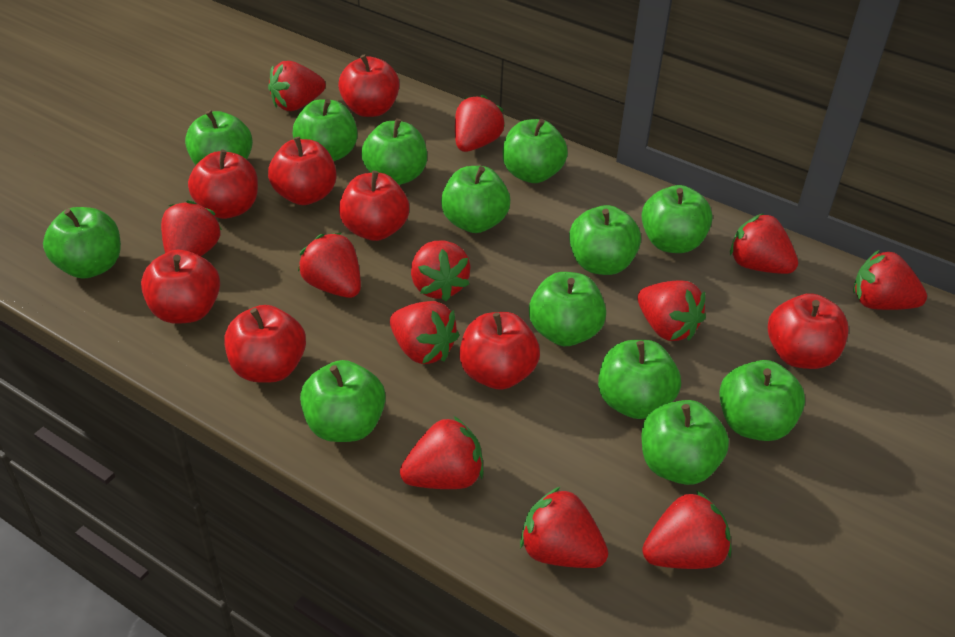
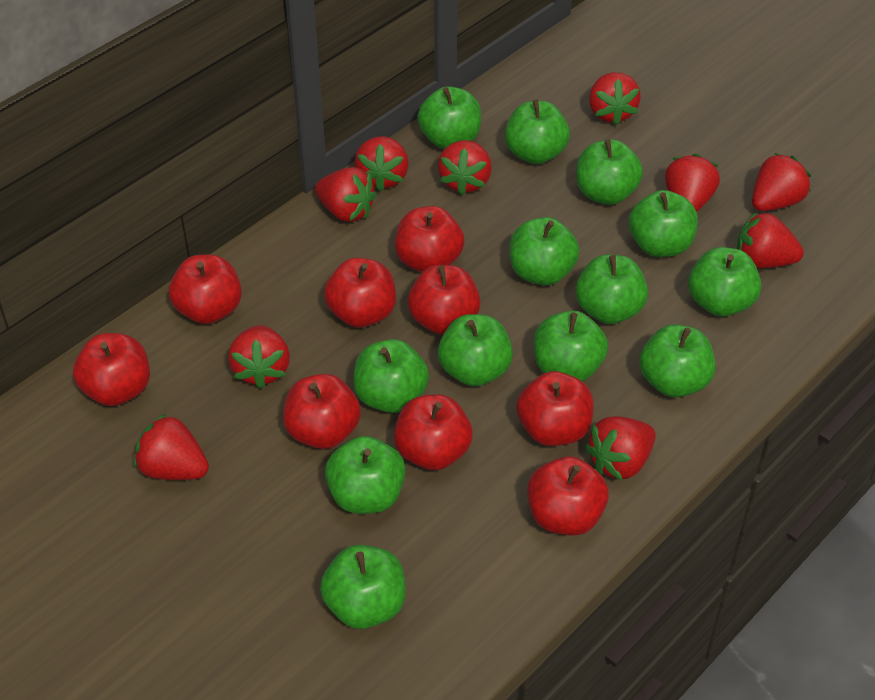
red apple: [141,250,220,324] [188,150,258,219] [224,305,306,383] [268,137,336,205] [338,54,400,117] [339,171,409,241] [459,312,540,390] [768,293,849,369] = 8 -> [73,333,150,406] [169,255,242,324] [283,374,361,449] [324,258,396,328] [394,394,473,471] [395,206,465,272] [408,265,481,335] [516,371,594,446] [527,456,609,536] = 9
red strawberry: [161,200,222,256] [268,61,326,111] [298,233,361,298] [390,301,459,364] [400,416,483,489] [411,241,471,301] [455,95,505,152] [520,486,608,568] [638,281,706,341] [642,490,731,569] [730,213,798,274] [853,250,927,310] = 12 -> [134,414,209,480] [228,325,290,389] [315,167,377,222] [355,136,409,192] [438,140,492,195] [585,416,656,481] [589,72,641,125] [665,154,720,212] [737,212,804,269] [752,153,811,211] = 10

